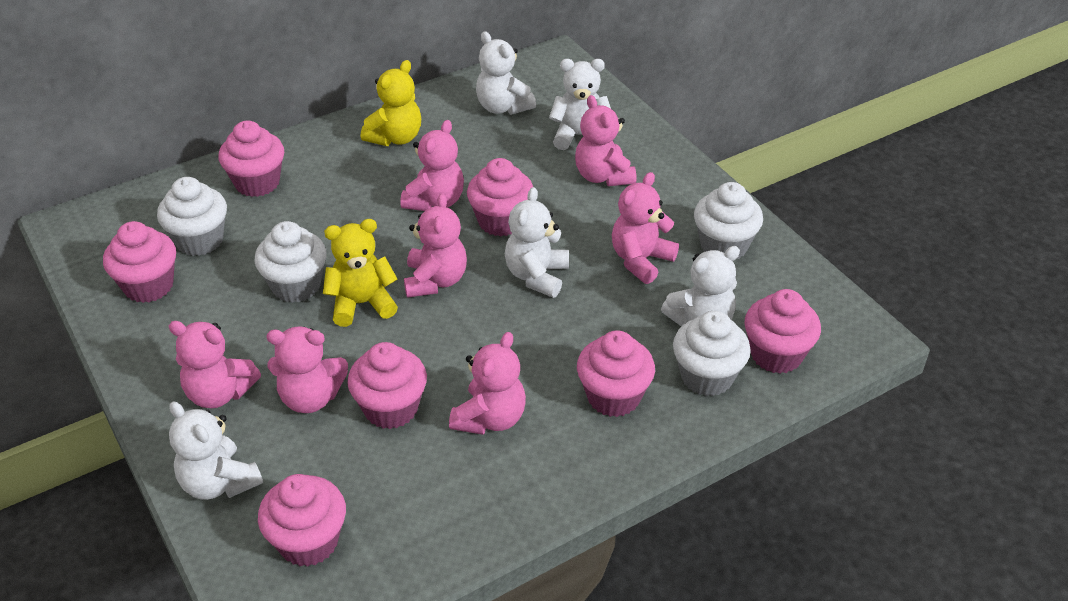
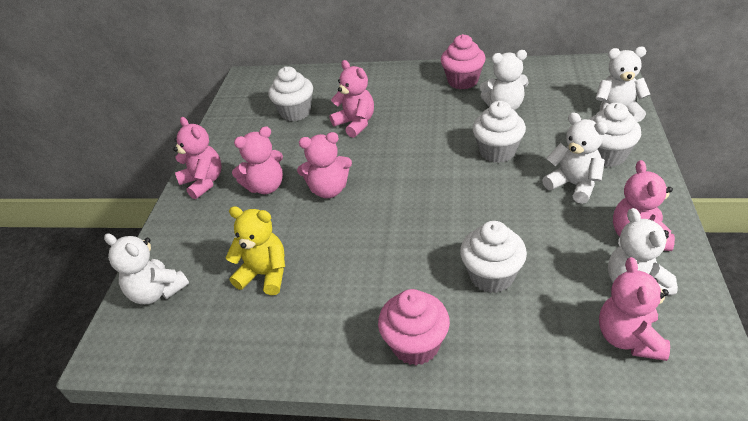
pink cupcake: [103,221,176,303] [218,121,284,197] [258,474,346,567] [347,342,427,429] [467,158,533,236] [577,331,655,417] [745,289,821,374] = 7 -> [378,289,450,365] [441,34,486,89] = 2
pink teddy bear: [169,321,261,408] [266,326,348,413] [400,120,464,211] [404,193,467,298] [449,332,526,435] [575,95,636,186] [612,172,679,284] = 7 -> [173,117,222,199] [232,126,283,194] [297,132,352,198] [329,60,374,138] [599,257,670,361] [613,160,675,251] = 6
yellow teddy bear: [323,219,398,327] [361,60,421,146] = 2 -> [225,206,285,295] = 1

